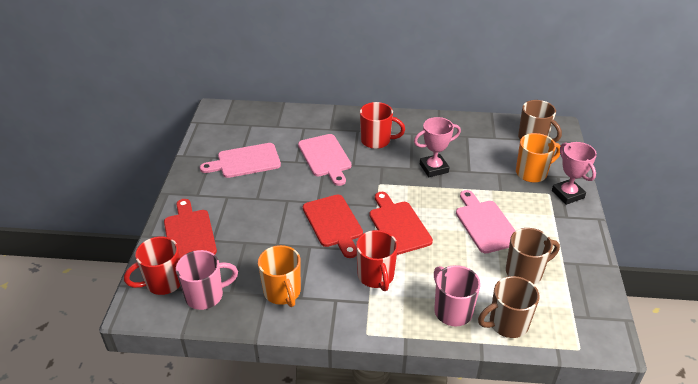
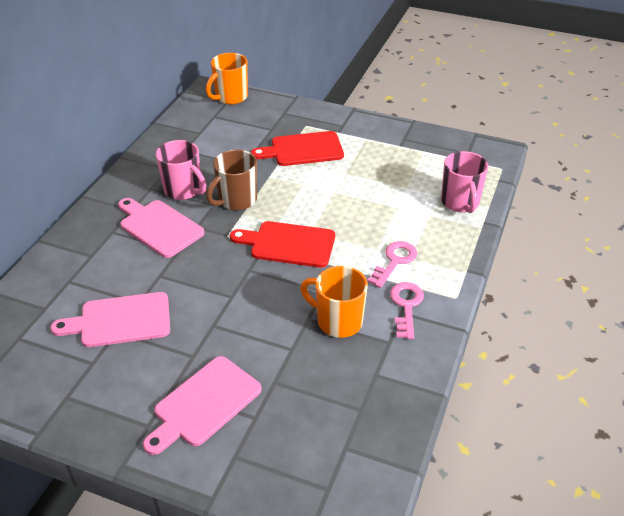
brown mug: [478,276,539,338] [506,228,560,284] [518,100,562,142] = 3 -> [206,150,257,210] = 1
pink key: none = 0 -> [367,241,417,288] [390,282,424,339] = 2
pink trophy: [414,117,461,177] [552,142,597,205] = 2 -> none = 0
red cutting board: [164,199,217,258] [303,194,363,258] [369,192,433,255] = 3 -> [230,221,335,268] [251,131,344,166] = 2
red mug: [124,236,180,295] [356,230,398,291] [360,102,405,149] = 3 -> none = 0

